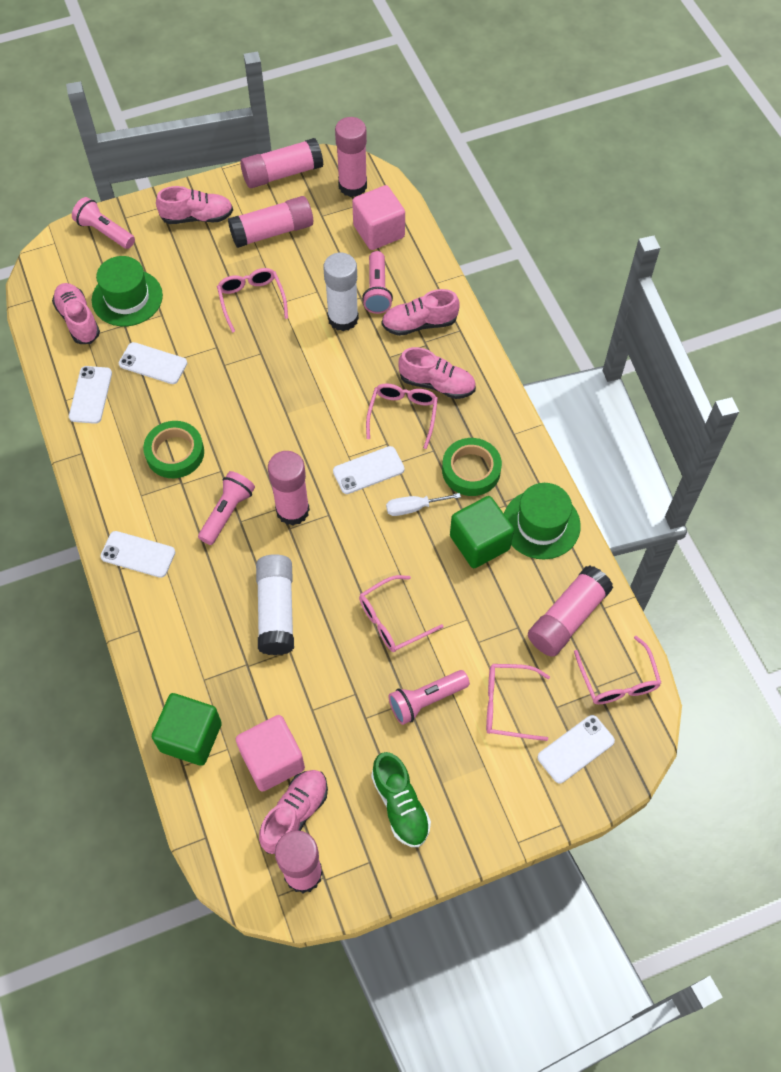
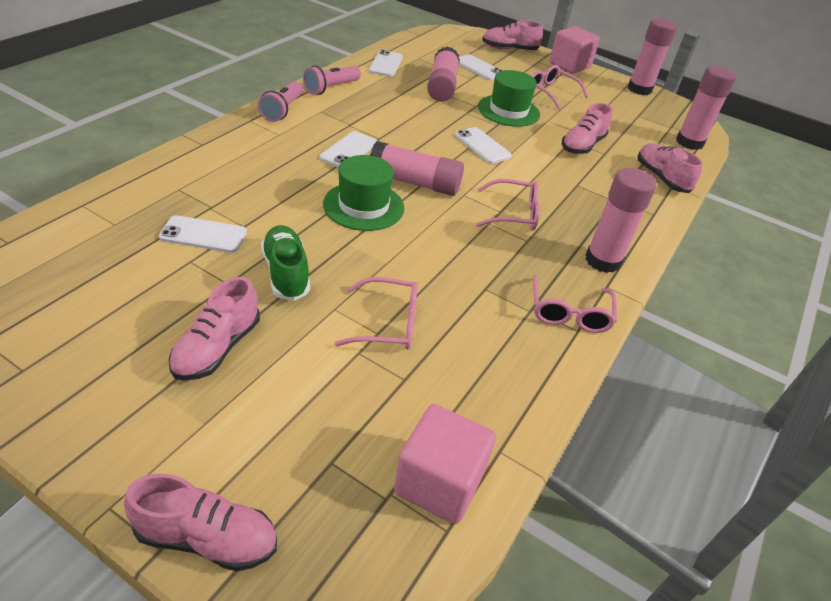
green cube: [152,693,222,766] [450,496,514,568] = 2 -> none = 0
green tape: [143,421,204,478] [442,438,502,496] = 2 -> none = 0
pink flashlight: [72,197,135,249] [198,471,255,545] [362,251,393,314] [388,670,470,725] = 4 -> [258,81,303,122] [303,66,361,95] = 2
pink glasses: [217,268,288,333] [359,575,443,652] [366,383,438,449] [486,664,550,741] [574,636,661,704] = 5 -> [334,277,418,350] [475,179,540,231] [531,65,588,109] [533,275,617,333] = 4
pink glue stick: [228,196,313,248] [240,138,323,188] [268,451,310,526] [275,830,323,893] [335,117,367,197] [528,565,613,657] = 6 -> [370,141,464,196] [427,46,460,102] [585,168,657,273] [627,18,677,95] [676,66,737,150] = 5
white glue stick: [256,554,294,655] [323,253,359,331] = 2 -> none = 0
white screwdriver: [386,493,461,516] = 1 -> none = 0

